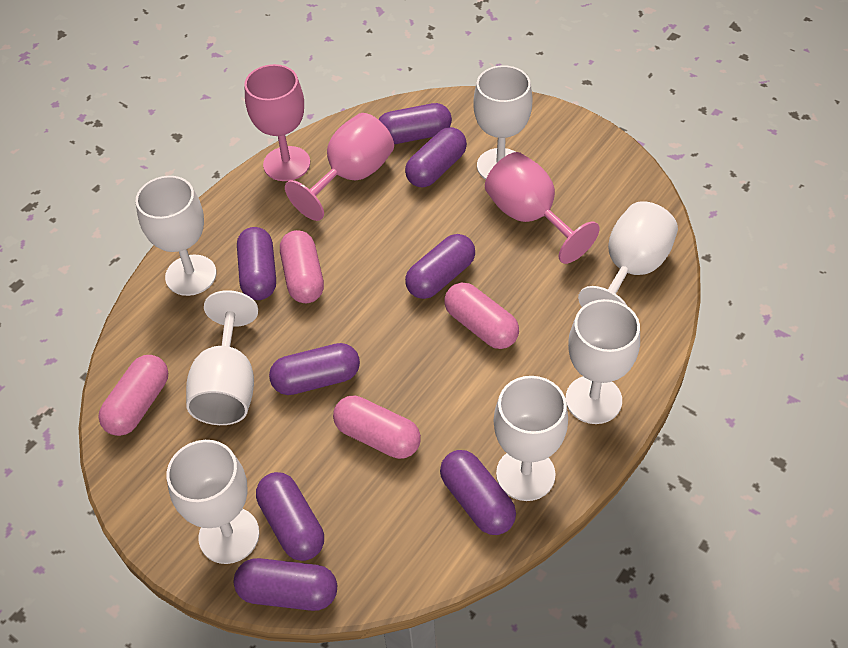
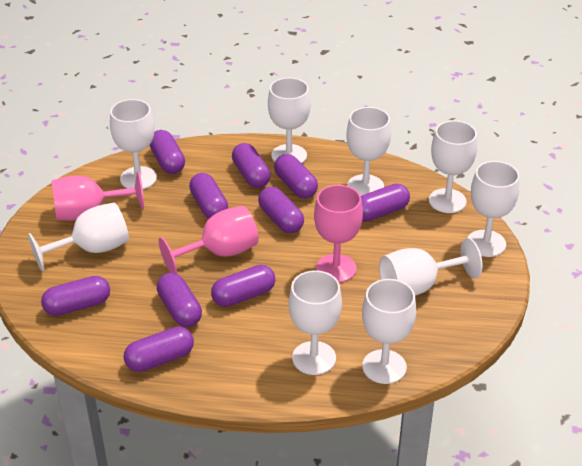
pink capsule: [98,355,168,436] [280,230,324,303] [333,395,421,459] [444,283,519,349] = 4 -> none = 0
purple capsule: [234,558,337,611] [237,227,276,300] [256,472,324,561] [269,343,360,395] [378,103,452,144] [405,127,467,188] [405,234,475,299] [440,450,516,535] = 8 -> [41,276,110,316] [124,326,194,372] [150,130,185,174] [157,273,202,327] [189,173,228,218] [211,265,275,307] [232,143,271,188] [258,187,304,233] [274,154,318,198] [361,183,410,222] = 10
white goblet: [136,176,217,296] [167,440,259,564] [186,290,258,425] [473,65,532,180] [494,376,568,501] [566,299,640,424] [578,201,678,307] = 7 -> [28,202,129,272] [110,99,157,189] [268,78,311,163] [289,270,342,375] [346,107,391,196] [362,279,416,384] [379,238,483,296] [429,121,477,213] [468,161,519,257] = 9

